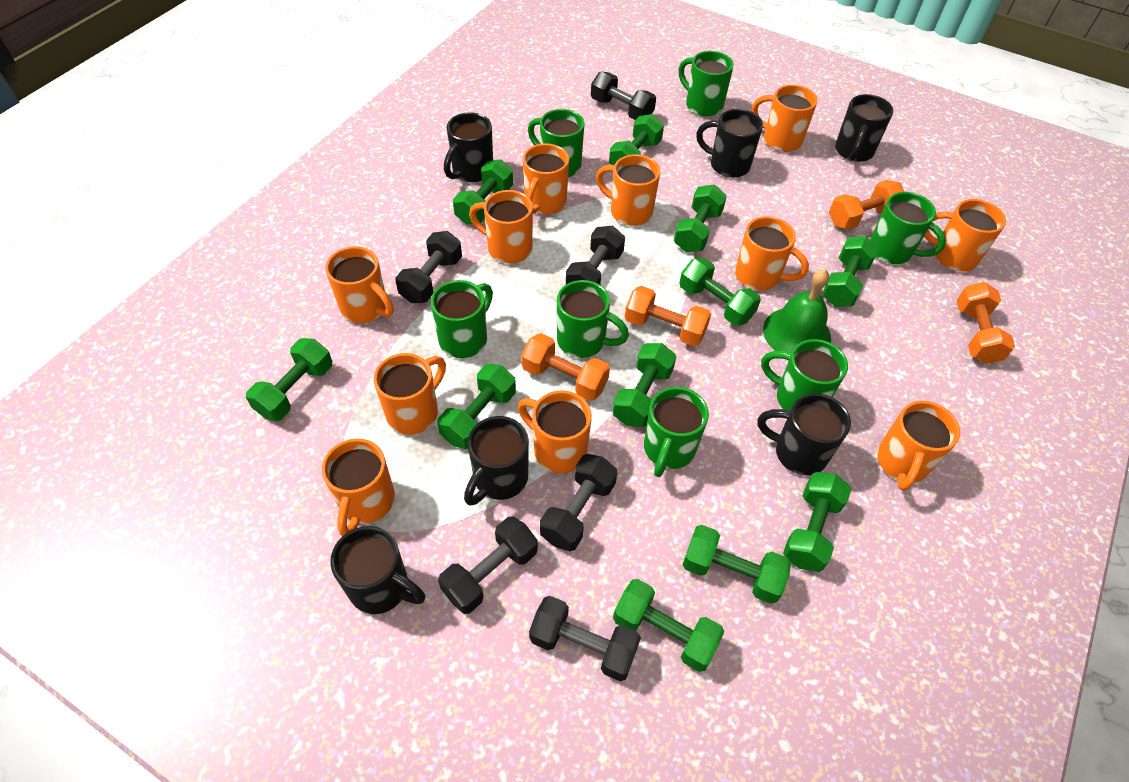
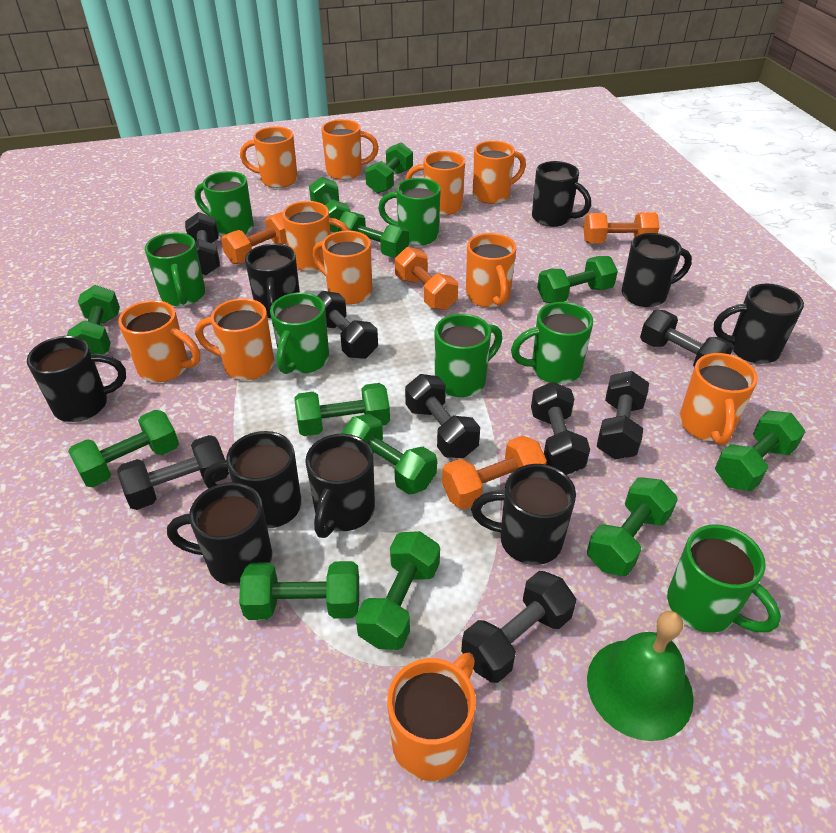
black dumbbell: [396,231,462,303] [438,517,538,614] [529,596,641,681] [540,454,617,551] [566,226,625,285] [591,71,656,120] = 6 -> [117,435,229,510] [185,212,220,275] [318,291,378,359] [405,374,480,458] [461,571,576,683] [531,382,590,475] [597,371,649,459] [640,310,733,367] = 8
black mug: [330,526,425,614] [444,112,493,182] [464,416,529,506] [696,109,763,178] [757,393,851,475] [835,94,893,162] = 6 -> [27,336,126,422] [167,482,272,586] [204,431,301,529] [245,244,300,319] [305,434,375,538] [471,464,576,565] [532,161,591,227] [622,233,692,307] [713,284,804,364] = 9
green dumbbell: [246,338,332,421] [437,364,516,449] [453,159,513,224] [609,114,664,165] [613,343,676,427] [613,579,724,672] [674,184,727,252] [679,258,761,326] [682,525,791,604] [783,472,851,572] [822,236,879,307] = 11 -> [67,285,120,354] [68,410,179,487] [239,561,359,620] [294,383,390,436] [309,177,350,233] [337,211,409,257] [341,414,437,494] [356,531,440,650] [365,142,413,194] [537,256,618,303] [587,478,678,576] [715,411,805,491] = 12

